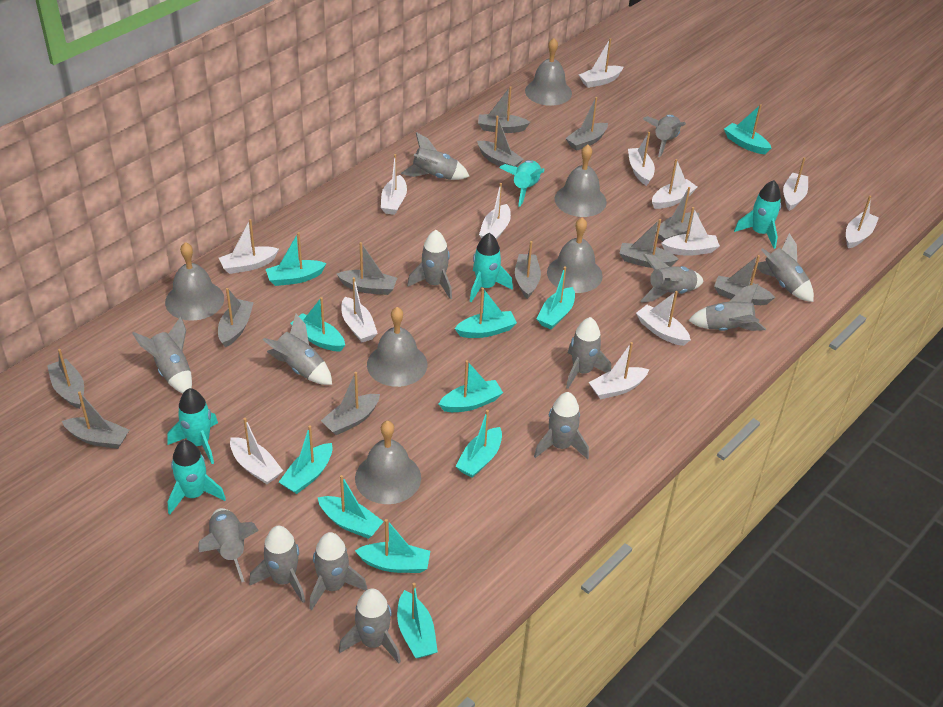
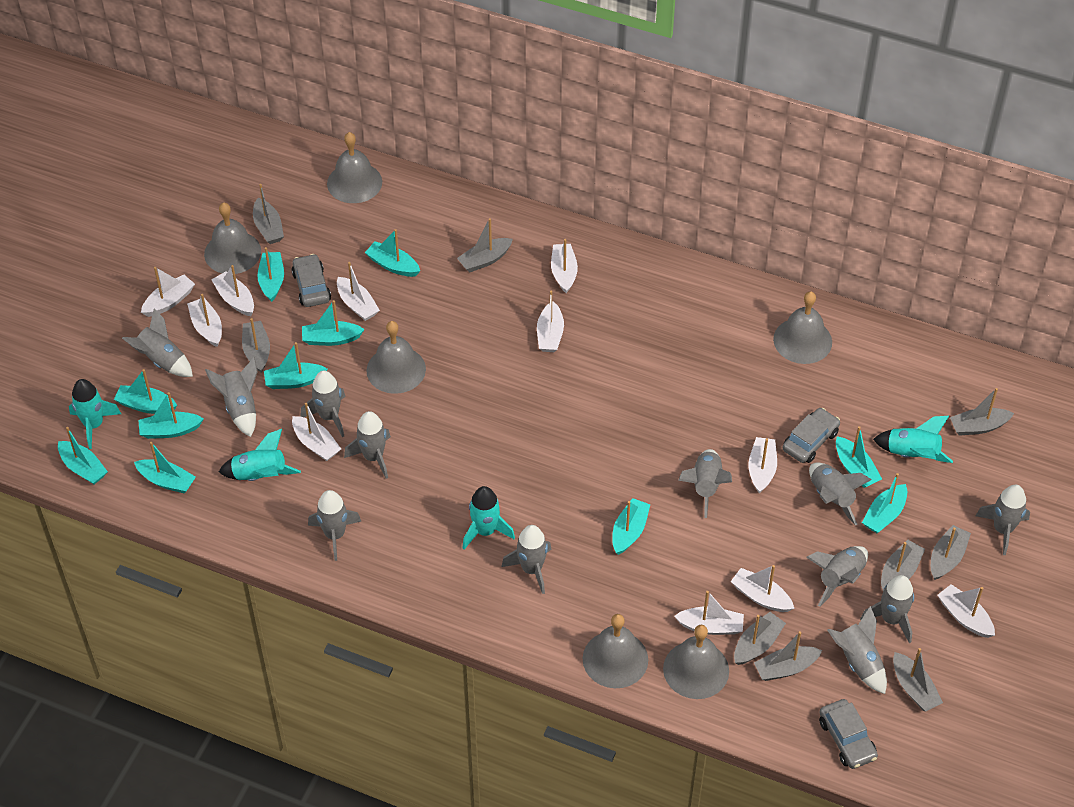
grey boat: [47,349,84,409] [62,391,129,449] [218,288,254,347] [321,372,380,435] [337,242,397,295] [477,116,524,167] [478,86,530,133] [515,241,541,299] [565,97,608,151] [619,219,678,268] [656,187,699,241] [714,255,775,305] = 12 -> [242,318,270,373] [253,184,284,244] [457,218,513,272] [734,612,786,665] [754,631,822,681] [881,540,925,592] [893,648,943,712] [931,525,971,580] [950,388,1014,436] = 9
grey car: none = 0 -> [292,254,331,307] [782,408,840,463] [819,699,878,769] = 3
grey rocket: [132,316,192,393] [198,508,259,582] [249,526,305,603] [263,314,332,385] [309,532,367,610] [339,589,401,664] [401,132,469,180] [407,230,452,300] [534,392,589,459] [566,317,611,389] [640,254,703,303] [643,115,686,157] [688,284,766,331] [754,233,814,302] = 14 -> [122,308,193,377] [205,357,258,437] [300,370,346,437] [308,490,362,561] [344,411,391,479] [501,525,551,594] [678,449,732,518] [806,546,868,607] [809,463,872,526] [827,606,887,694] [860,575,914,643] [976,485,1030,555] = 12
turquoise rocket: [167,388,218,464] [168,440,226,515] [470,233,513,302] [499,160,545,207] [734,180,781,249] = 5 -> [69,379,121,449] [219,429,301,481] [463,486,515,549] [873,416,953,463] = 4
white boat: [219,219,279,274] [230,418,283,484] [341,277,378,342] [381,154,407,215] [479,183,511,240] [579,38,623,88] [589,342,649,399] [628,132,655,186] [636,291,691,346] [652,159,697,209] [661,207,720,256] [783,157,808,211] [846,196,879,248] = 13 -> [141,267,195,317] [187,294,222,347] [211,265,254,316] [292,402,341,461] [337,262,380,321] [537,291,564,352] [551,239,578,293] [674,591,744,635] [731,565,795,612] [748,437,777,493] [938,584,995,638] = 11

